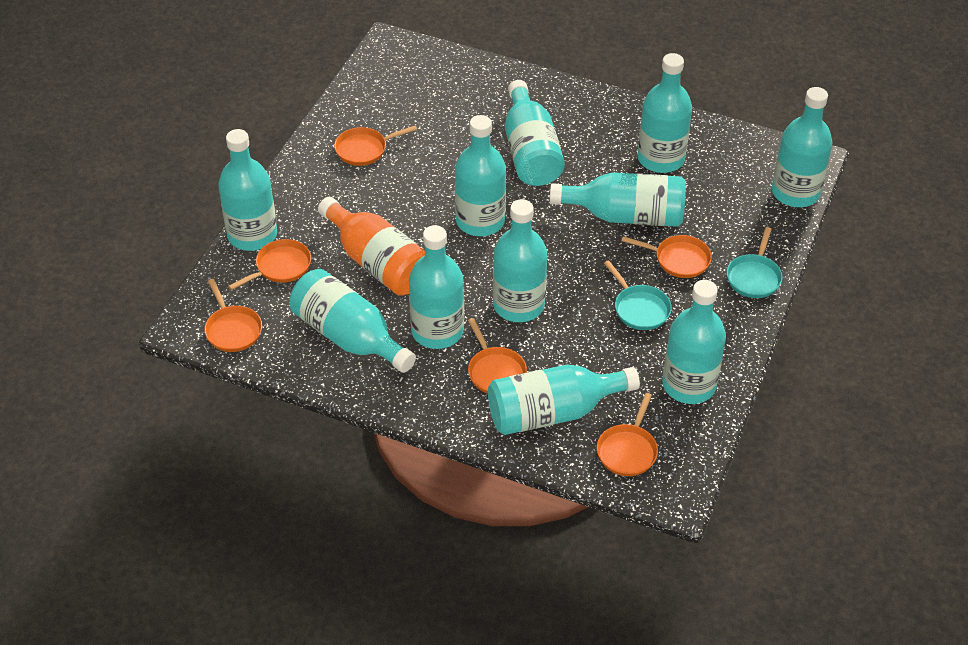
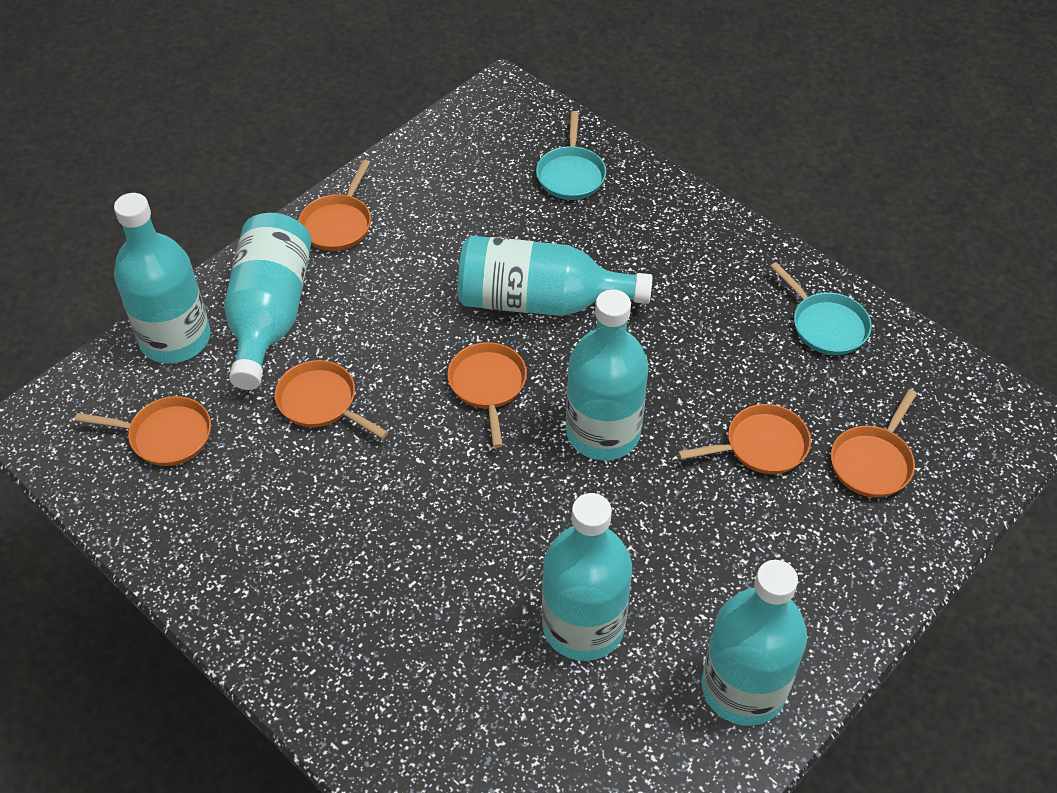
orange bottle: [318,197,425,296] = 1 -> none = 0
turquoise bottle: [218,129,277,251] [290,269,416,373] [409,225,464,349] [455,115,506,236] [488,365,640,435] [493,199,547,322] [505,80,565,186] [550,172,686,227] [637,53,692,173] [662,280,726,404] [772,87,833,207] = 11 -> [114,193,211,364] [224,213,312,390] [458,236,653,316] [542,493,632,661] [566,289,649,460] [702,560,807,726] = 6

